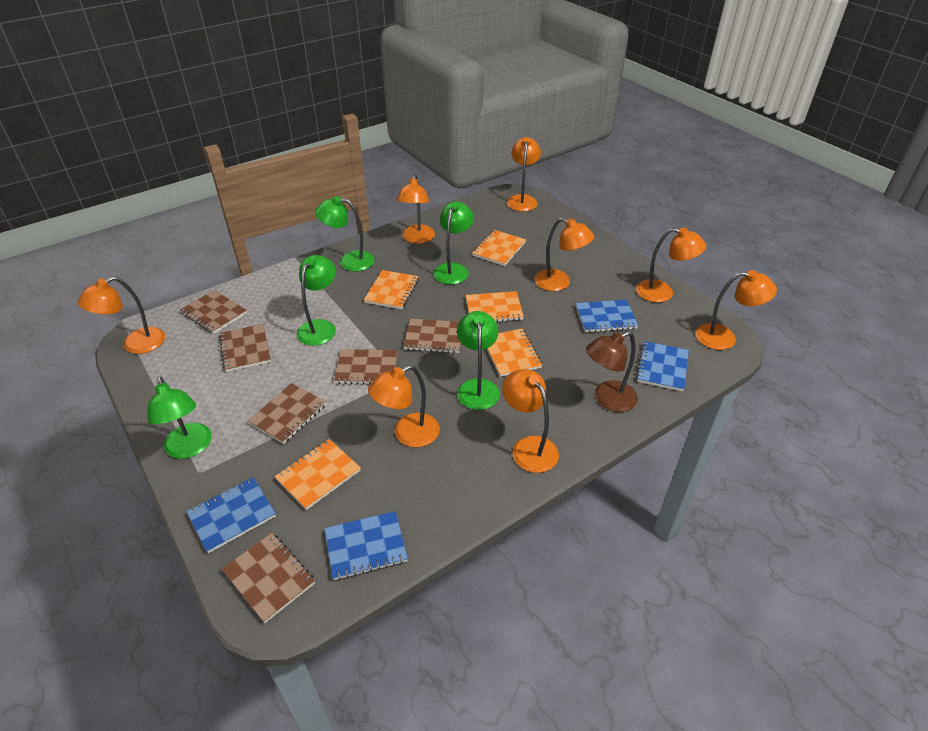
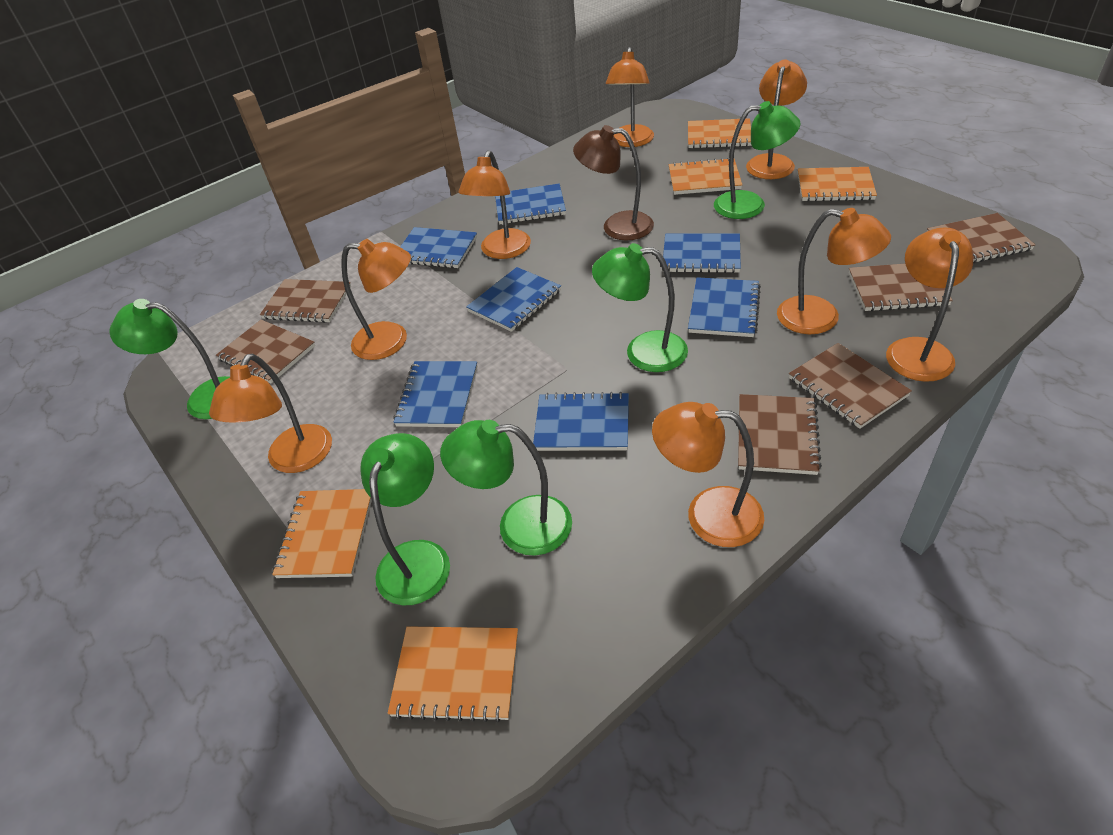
blue notebook: [186,477,276,553] [324,511,408,580] [575,299,638,333] [636,341,689,392] = 4 -> [393,361,477,427] [400,227,477,268] [466,267,561,332] [495,183,566,224] [533,392,629,451] [663,234,741,273] [688,277,761,337] = 7

